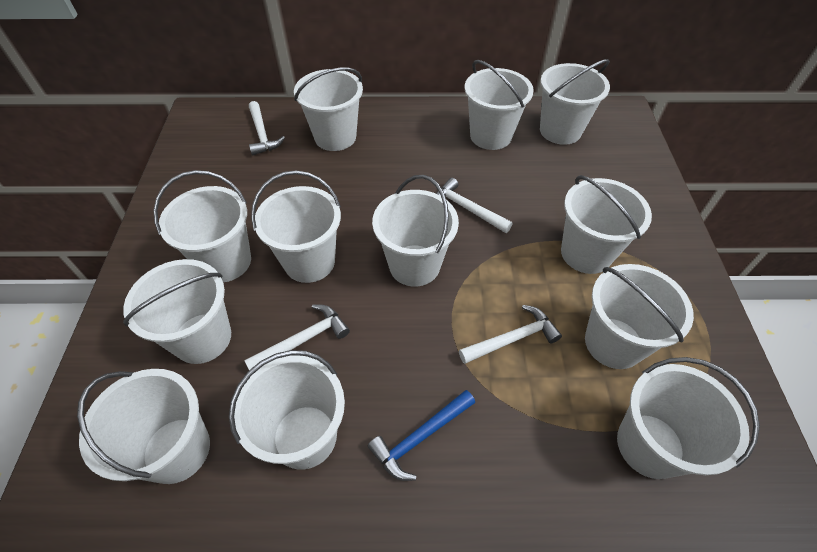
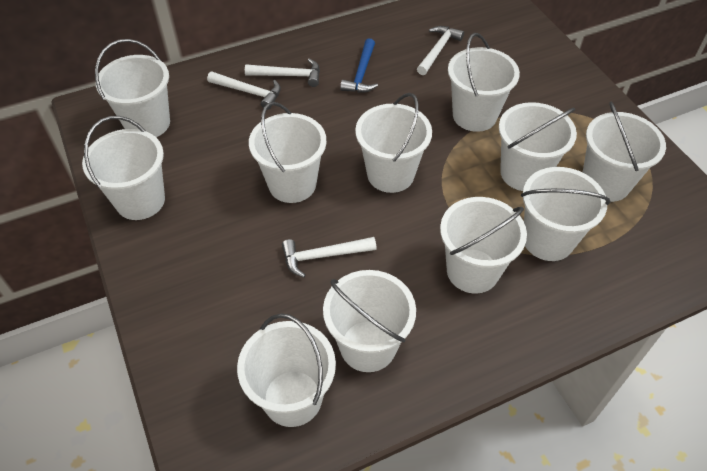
white bucket: [77,369,210,484] [123,259,231,364] [153,170,251,282] [229,350,345,470] [251,170,341,283] [294,68,363,151] [372,175,459,287] [465,60,534,150] [540,59,610,145] [561,175,652,274] [585,264,694,369] [617,357,760,479] = 12 -> [82,116,165,220] [95,39,170,137] [237,313,336,427] [249,102,326,203] [323,270,416,372] [355,93,432,193] [440,197,527,294] [448,33,520,132] [499,102,577,191] [521,167,610,261] [583,102,666,202] = 11

